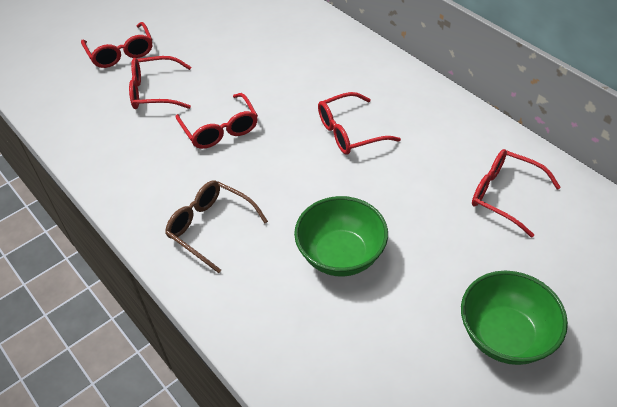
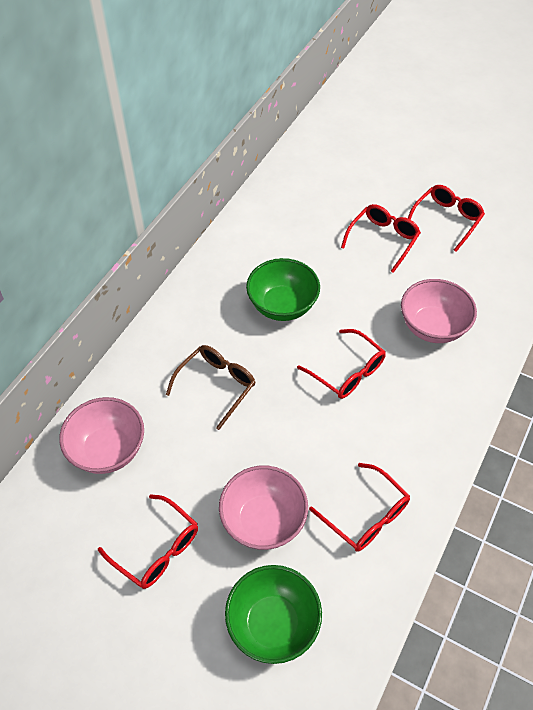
pink bowl: none = 0 -> [59,397,144,474] [219,466,308,550] [401,279,477,343] = 3

